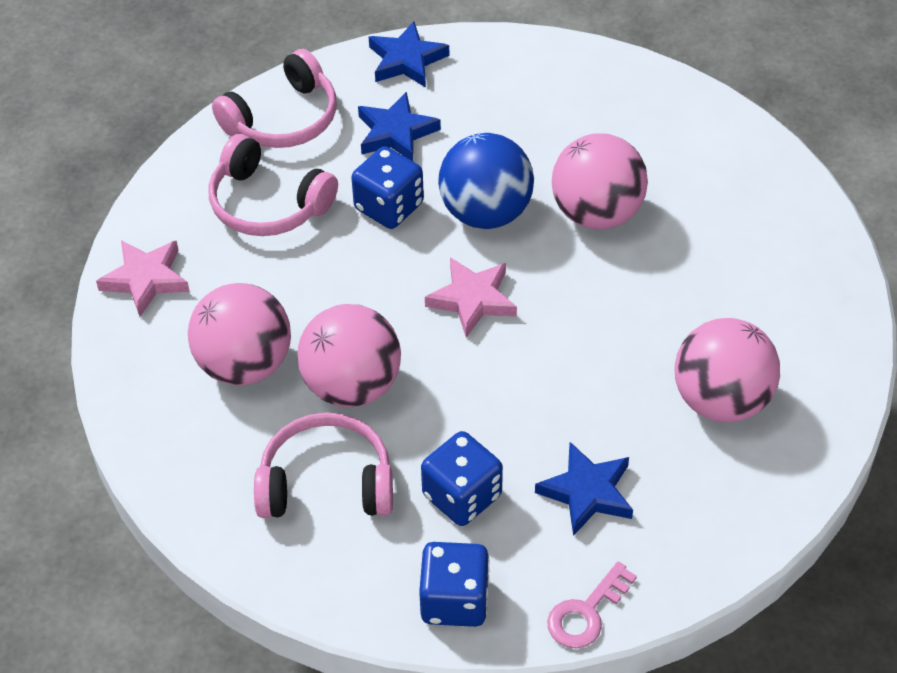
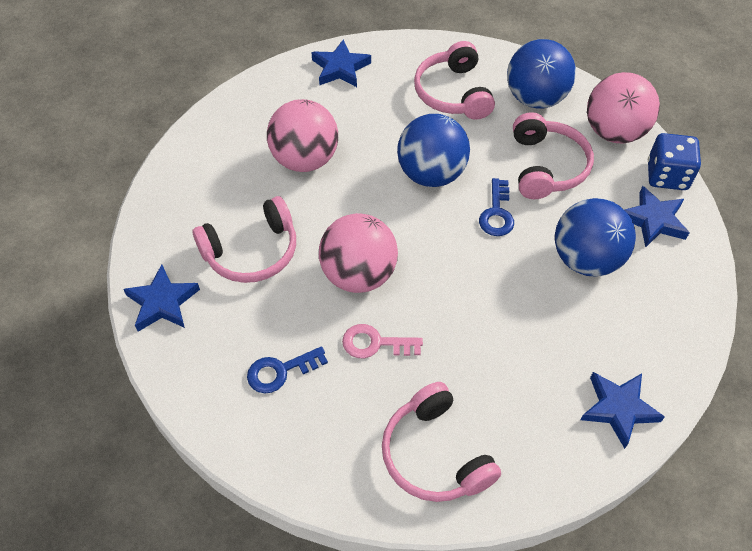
blue ball: [438,133,534,229] = 1 -> [397,114,470,187] [507,39,576,108] [555,198,636,276] = 3
blue dice: [351,146,424,229] [419,542,490,627] [421,431,503,526] = 3 -> [648,133,701,190] = 1
blue key: none = 0 -> [247,346,328,393] [479,178,514,236] = 2
blue star: [358,92,441,161] [369,21,449,87] [535,442,633,536] = 3 -> [123,264,200,332] [311,39,371,87] [581,372,665,449] [624,186,690,248] = 4
pink ball: [188,283,291,385] [298,304,401,407] [552,133,648,229] [675,318,780,422] = 4 -> [267,99,338,172] [319,213,398,293] [587,72,660,144] = 3
pink headphones: [208,134,338,236] [212,49,337,148] [254,412,393,518] = 3 -> [193,196,296,283] [382,382,501,502] [414,41,495,120] [513,112,594,199] = 4
pink star: [96,240,190,317] [425,257,517,338] = 2 -> none = 0

